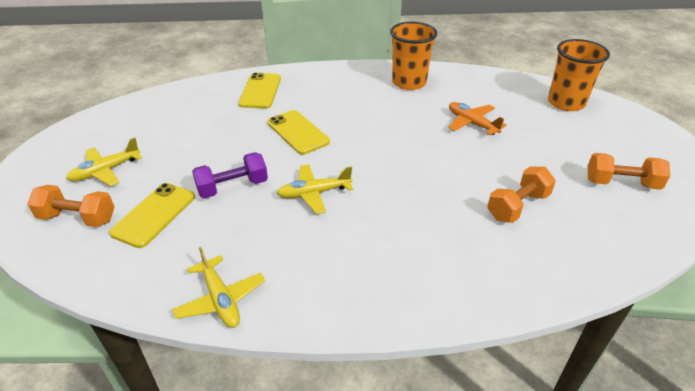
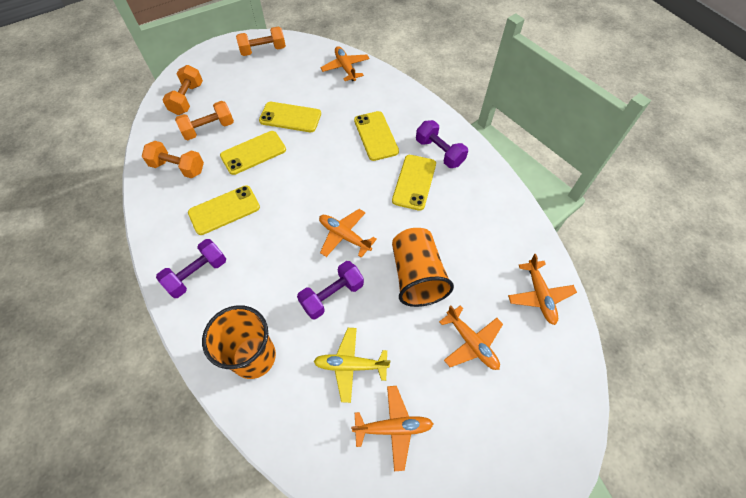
orange dumbbell: [27,185,115,227] [487,166,556,223] [588,153,670,190] = 3 -> [142,141,204,178] [162,65,203,115] [175,101,234,140] [236,26,286,56] = 4
orange plane: [448,102,507,135] = 1 -> [319,209,377,258] [320,46,370,81] [351,386,434,471] [439,305,503,370] [508,254,577,325] = 5
purple dumbbell: [192,152,268,199] = 1 -> [156,239,226,298] [297,261,364,320] [416,120,468,168] = 3
yellow phone: [109,183,195,248] [238,73,281,108] [267,110,330,155] = 3 -> [188,185,260,235] [220,131,286,175] [259,102,321,132] [354,111,399,161] [392,155,436,211] = 5
yellow plane: [66,138,142,186] [172,247,265,328] [277,164,353,214] = 3 -> [313,328,390,403] = 1

